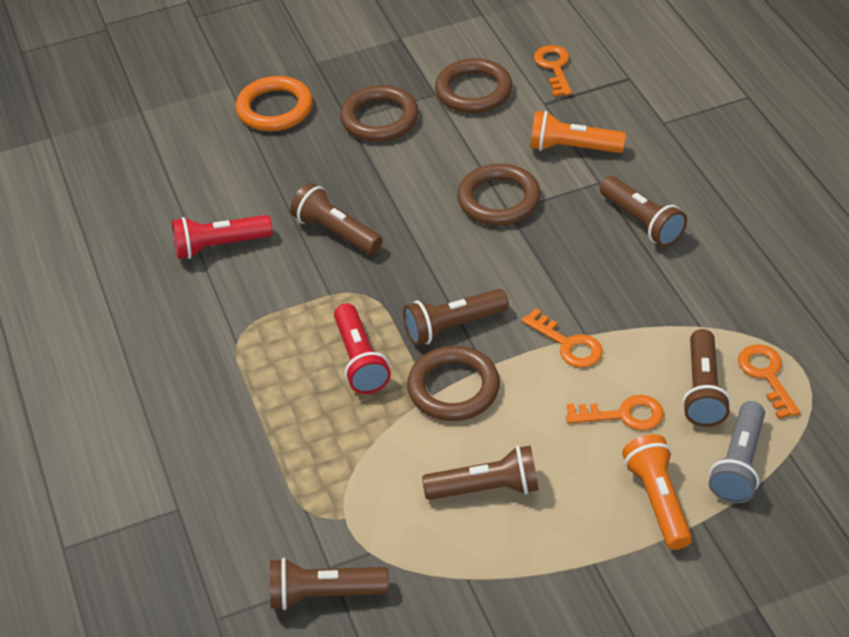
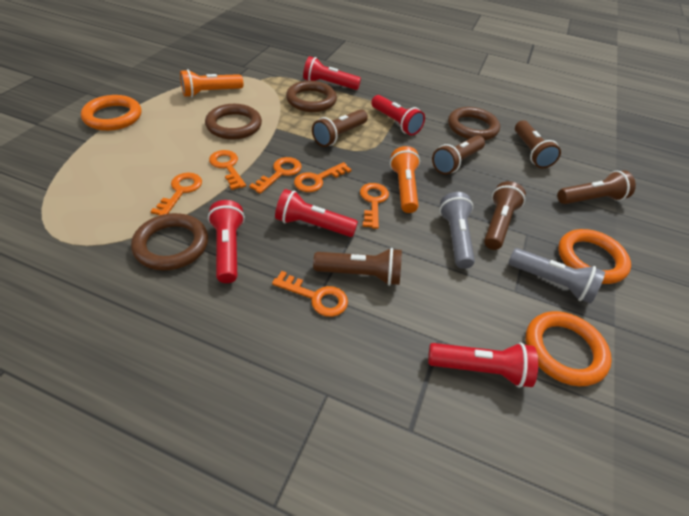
grey flashlight: [709,401,765,503] = 1 -> [439,192,475,269] [508,248,605,304] = 2
orange key: [522,309,603,368] [534,45,572,97] [566,395,664,431] [738,344,800,419] = 4 -> [151,173,202,216] [209,150,246,190] [249,157,302,194] [272,271,348,317] [294,162,352,192] [360,183,389,229] = 6
orange ring: [236,76,313,131] = 1 -> [81,95,142,131] [526,311,612,386] [558,229,631,284] = 3
red flashlight: [172,215,273,259] [334,303,391,394] = 2 -> [208,200,245,283] [275,189,358,237] [303,56,361,90] [371,95,425,135] [428,342,538,388] = 5

